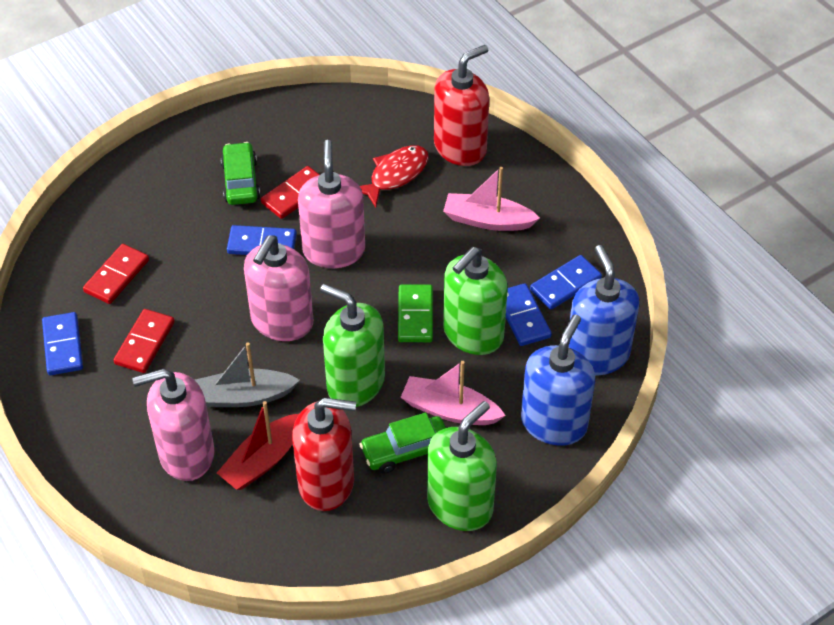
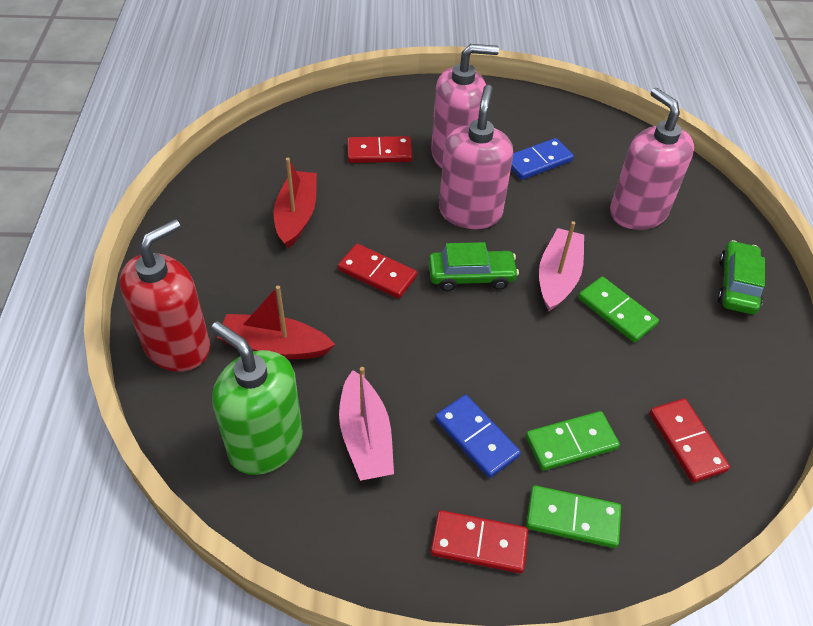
blue domino: [42,312,83,375] [227,225,297,255] [506,283,552,346] [530,255,602,309] = 4 -> [435,395,521,478] [511,138,574,180] = 2
blue soap dispenser: [521,314,595,446] [569,245,639,375] = 2 -> none = 0
green domino: [398,284,433,342] = 1 -> [526,411,620,471] [526,485,621,548] [578,277,659,343] = 3
green soap dispenser: [320,284,385,407] [427,401,497,531] [443,247,508,355] = 3 -> [211,321,303,475] = 1
grey boat: [195,342,300,407] = 1 -> none = 0
red boat: [217,401,299,490] = 1 -> [217,285,335,359] [274,158,317,248] = 2
red domino: [83,244,149,304] [114,309,175,373] [261,166,320,219] = 3 -> [338,244,417,299] [347,136,413,163] [431,510,528,574] [649,398,730,483] = 4
red fish: [360,145,429,207] = 1 -> none = 0
red soap dispenser: [292,398,356,511] [434,45,489,166] = 2 -> [120,219,210,372] = 1

